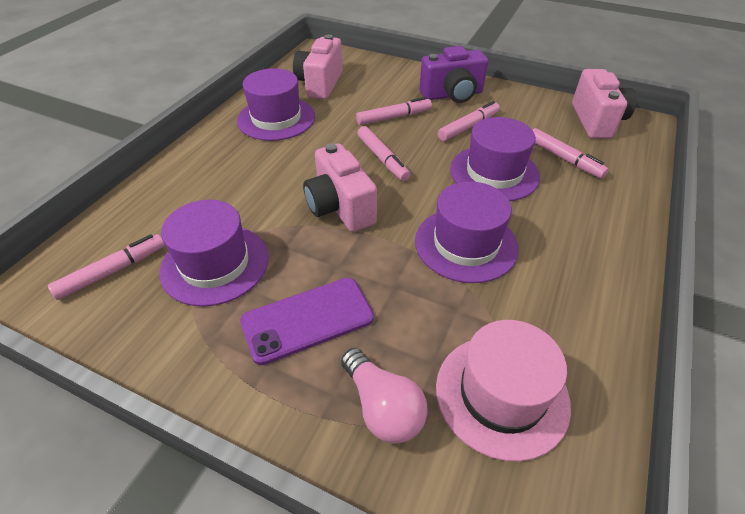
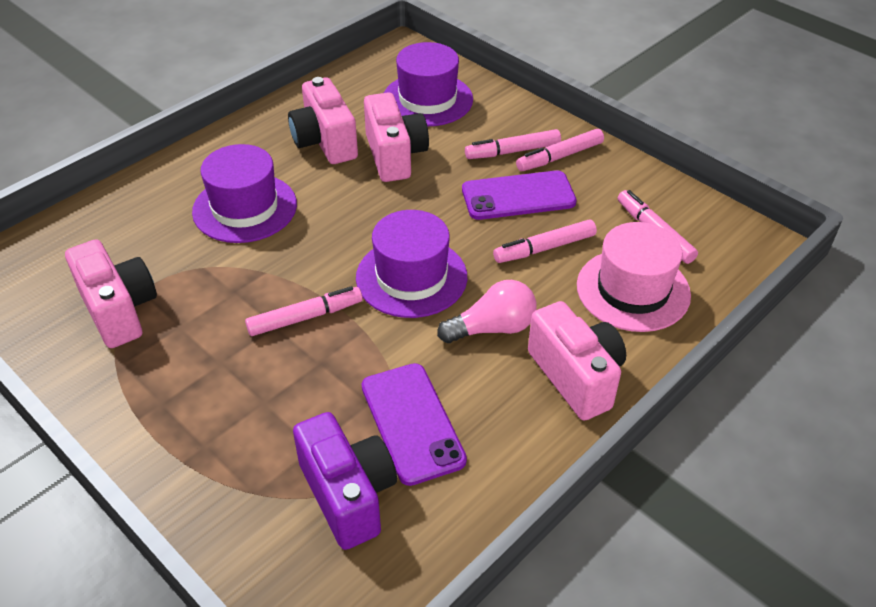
pink camera: [293,35,343,99] [303,143,377,232] [572,69,637,138] = 3 -> [65,239,157,348] [288,77,358,164] [364,92,429,182] [528,301,626,420] = 4
purple hat: [159,200,269,307] [237,68,315,141] [415,181,519,283] [450,117,540,201] = 4 -> [192,144,297,243] [356,210,467,318] [384,42,473,126] = 3
purple phone: [240,278,374,365] = 1 -> [362,363,467,486] [462,170,577,220] = 2

